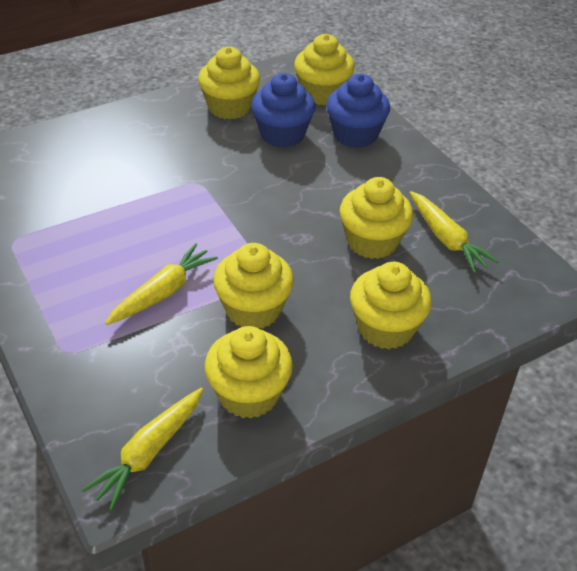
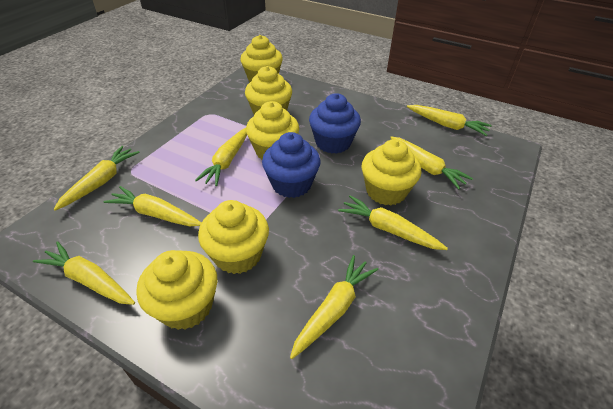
yellow carrot: [81,388,203,511] [105,243,218,325] [409,191,499,273] = 3 -> [33,241,135,305] [54,146,139,211] [103,186,201,226] [195,128,247,186] [290,255,378,359] [338,195,448,250] [390,136,473,189] [407,105,492,136] = 8

